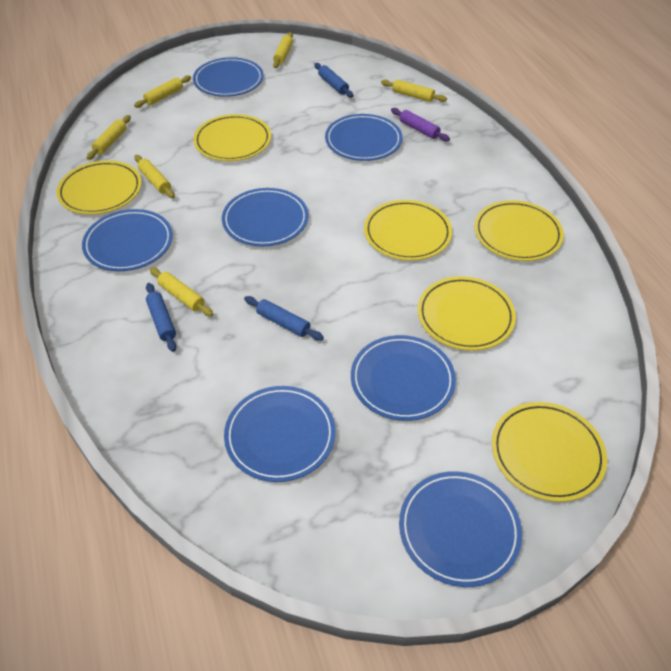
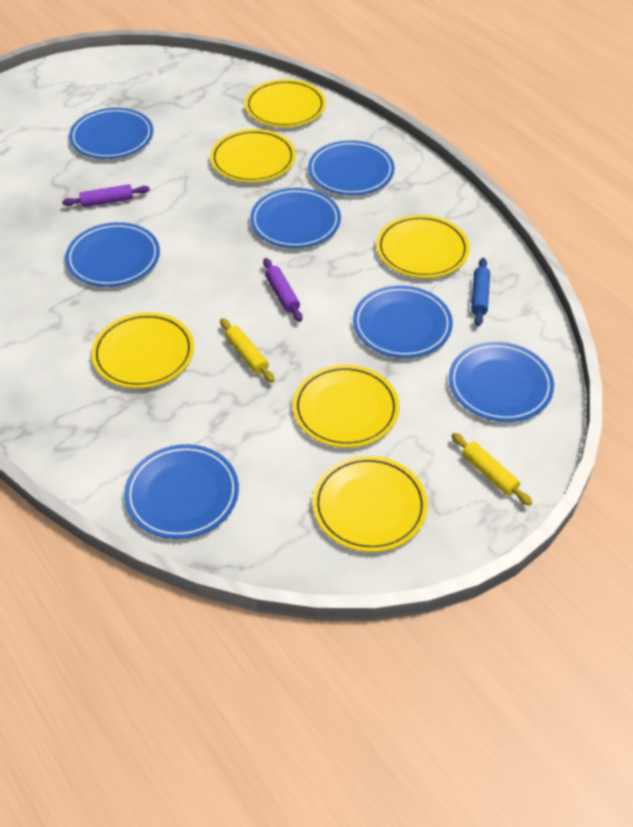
blue rolling pin: [146,283,177,352] [244,296,324,341] [314,63,353,98] = 3 -> [471,258,490,326] = 1
purple rolling pin: [391,108,450,141] = 1 -> [62,184,150,207] [263,258,302,322] = 2
yellow rolling pin: [87,115,131,160] [134,75,191,108] [134,155,175,198] [150,268,213,316] [273,32,293,68] [381,80,447,102] = 6 -> [220,318,275,383] [451,433,532,506] = 2

